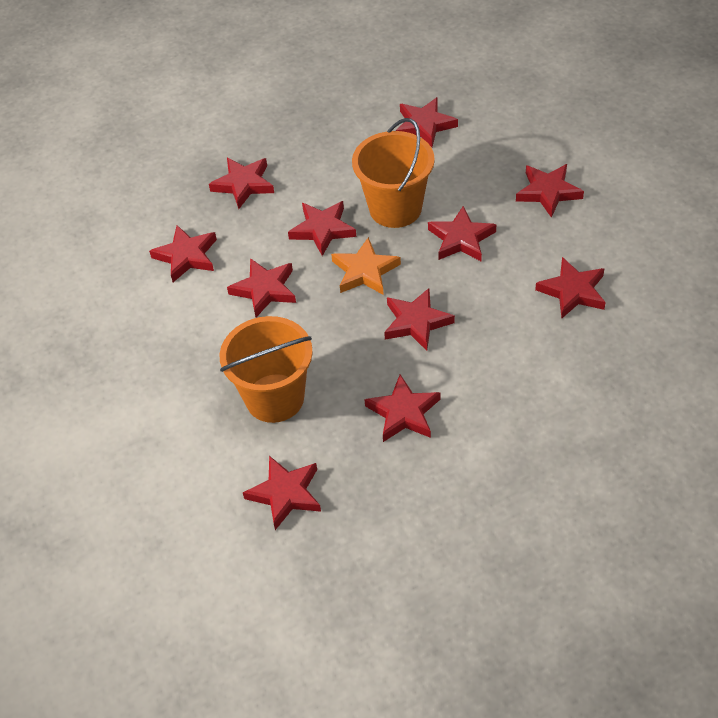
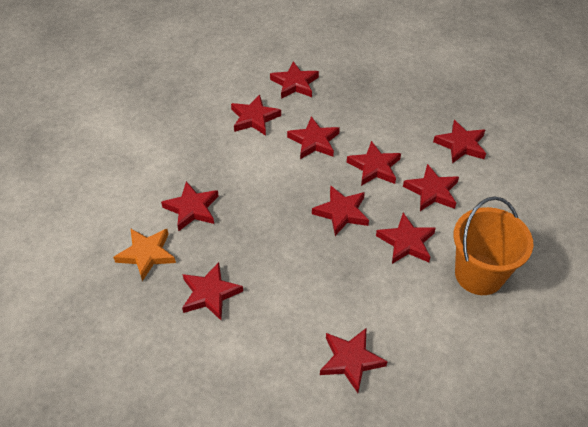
orange bucket: [220,316,313,423] [352,118,435,228] = 2 -> [453,197,533,295] = 1

